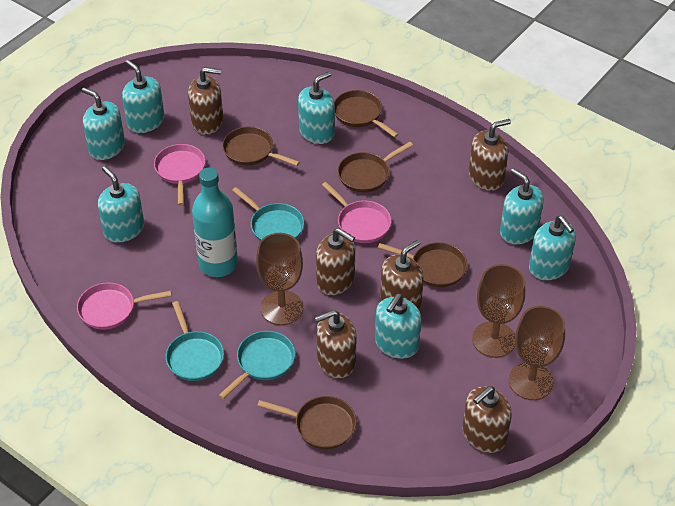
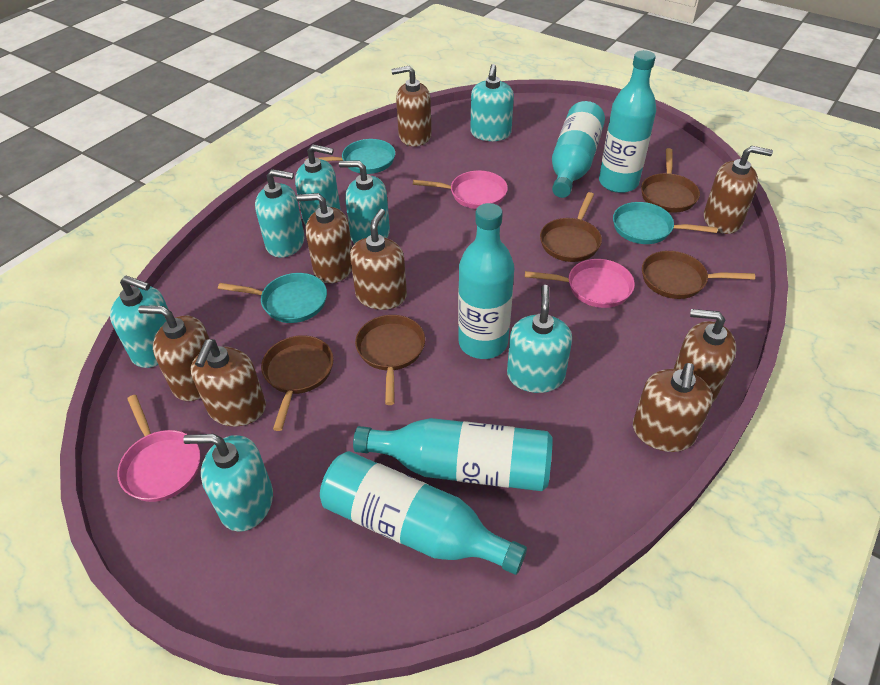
brown goblet: [256,233,303,325] [472,264,525,358] [509,306,565,400] = 3 -> none = 0
brown soap dispenser: [188,67,223,135] [315,310,357,378] [316,228,355,295] [380,240,424,310] [462,386,512,453] [469,119,511,191] = 6 -> [138,306,209,401] [191,339,266,427] [297,193,352,283] [350,209,407,310] [391,66,432,147] [633,363,713,452] [674,309,737,403] [704,146,773,234] = 8
turquoise bottle: [192,168,238,277] = 1 -> [320,451,527,575] [353,418,553,491] [458,203,514,359] [552,101,605,198] [599,50,656,193] = 5

